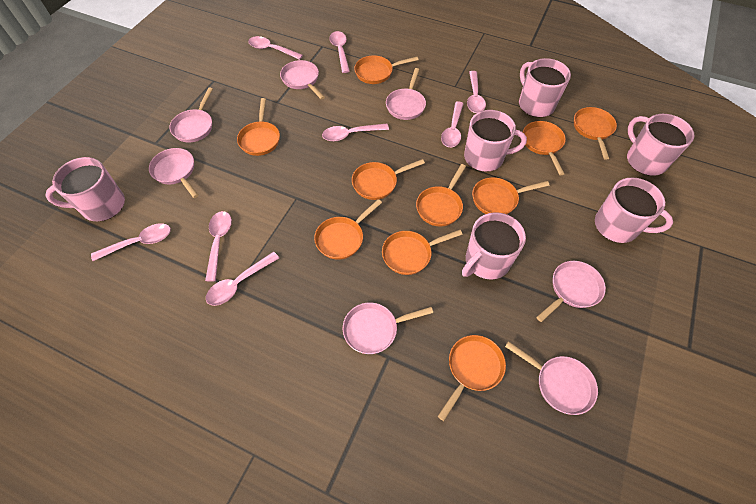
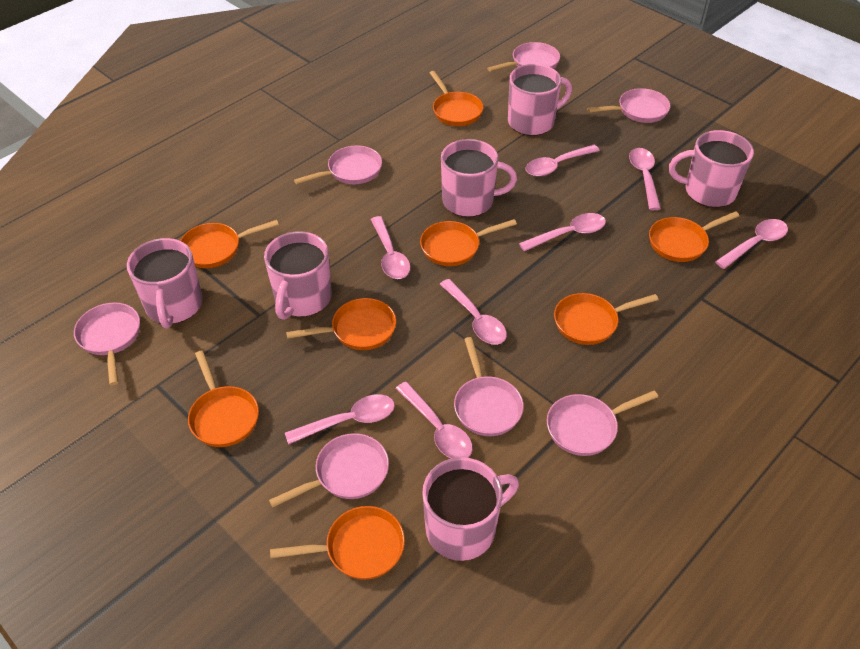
orange pan: [237,98,280,156] [314,199,382,260] [352,159,425,200] [354,56,418,84] [382,230,463,275] [416,164,466,227] [438,335,506,421] [472,177,549,214] [523,121,566,175] [574,107,617,160] = 10 -> [180,220,279,268] [188,350,259,447] [270,506,405,580] [286,298,396,350] [420,219,517,266] [430,71,483,126] [554,293,658,345] [649,211,739,262] = 8

